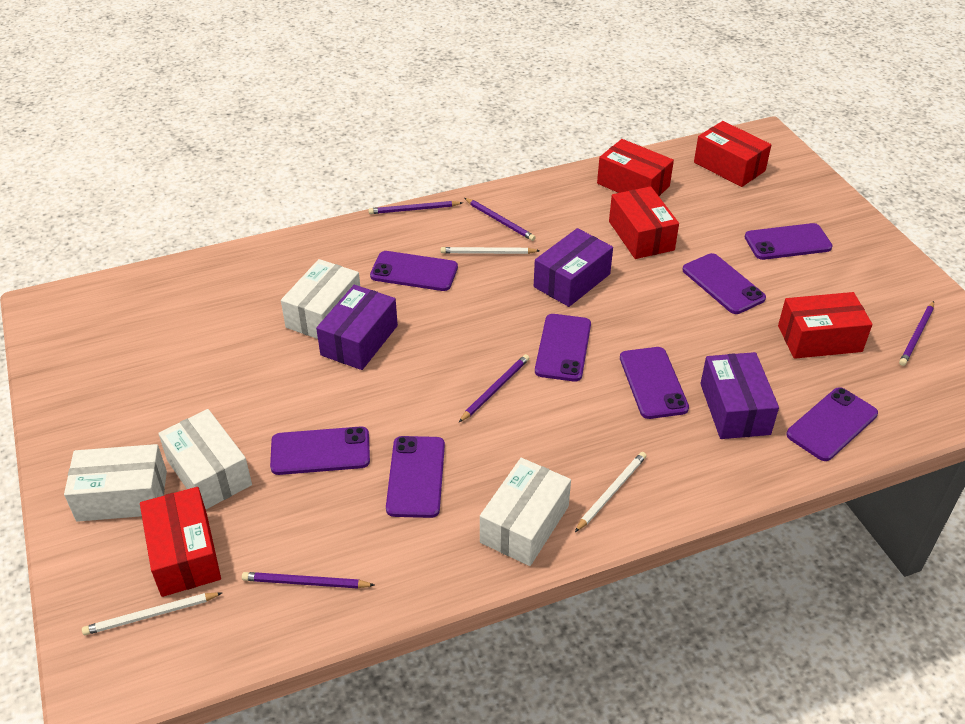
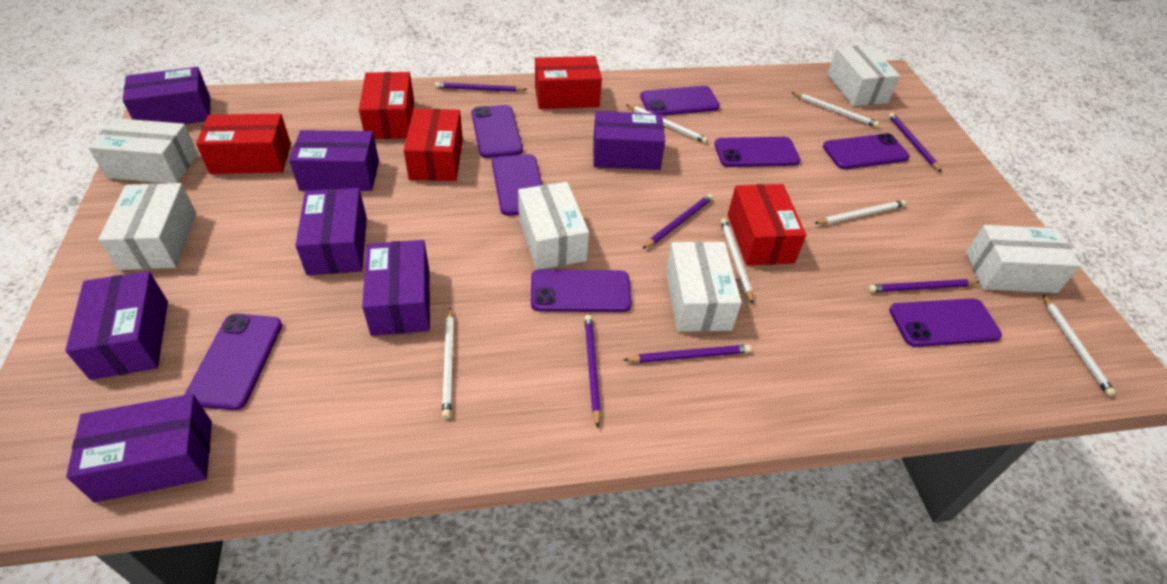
purple box: [316,285,398,370] [534,228,613,307] [700,352,779,439] = 3 -> [65,271,168,380] [66,394,212,503] [123,67,211,124] [289,130,379,191] [295,188,367,275] [362,240,430,336] [593,111,665,170] = 7
purple pencil: [242,572,375,589] [368,201,463,214] [459,354,529,422] [464,198,536,241] [899,301,934,366] = 5 -> [435,82,528,92] [584,315,601,428] [624,345,751,363] [642,194,713,249] [868,279,979,292] [889,113,942,172] = 6
white box: [64,444,167,522] [158,409,252,509] [281,259,360,339] [480,458,571,566] = 4 -> [88,118,198,183] [98,183,197,270] [518,182,589,270] [666,241,742,332] [827,45,900,106] [966,225,1081,293] = 6
white pencil: [82,592,222,635] [441,247,540,254] [575,452,646,532] = 3 -> [442,307,454,419] [626,104,708,143] [720,218,753,304] [792,92,879,127] [814,200,906,224] [1043,295,1116,396] = 6

